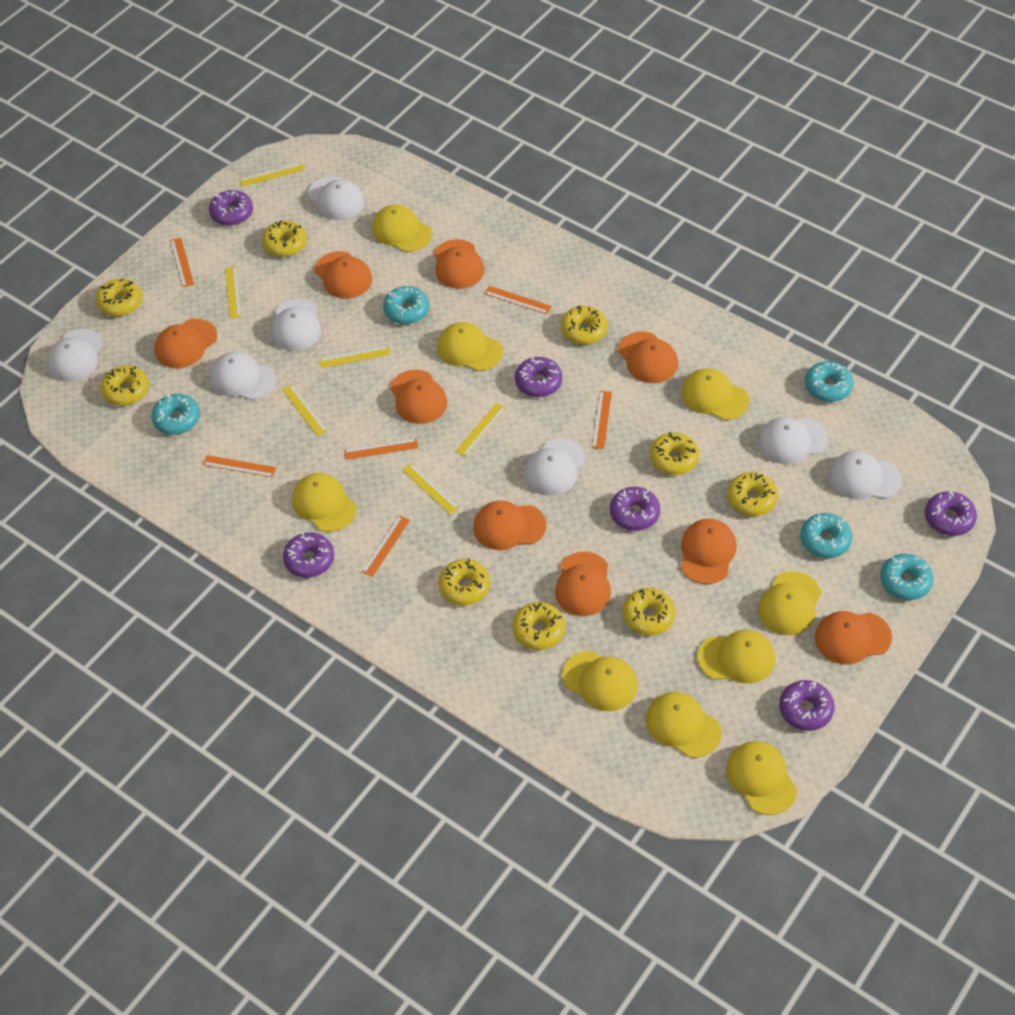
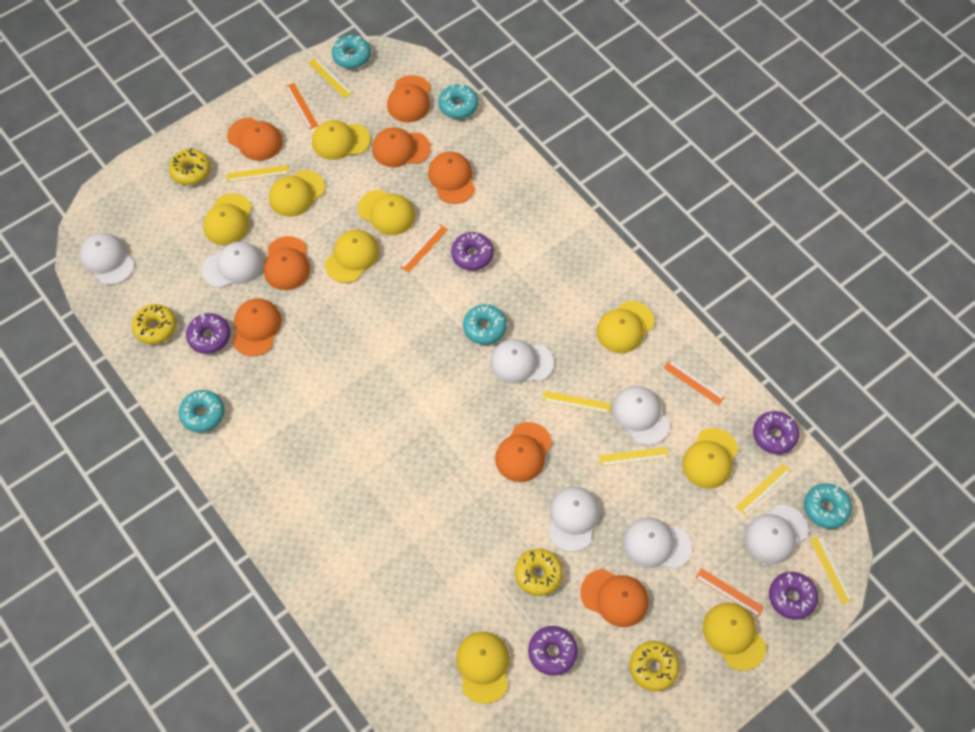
orange cap: [154,319,217,368] [315,251,372,299] [390,370,447,424] [434,239,484,289] [473,501,546,550] [555,552,611,616] [618,331,678,383] [681,519,736,584] [815,611,892,664] = 9 -> [227,117,282,161] [232,299,281,356] [264,236,310,290] [372,127,431,167] [387,75,431,122] [428,152,475,204] [495,422,552,482] [580,569,649,627] = 8
orange ruler: [170,238,194,287] [203,455,277,477] [344,438,418,460] [362,515,410,577] [484,286,552,314] [592,391,612,449] = 6 -> [285,83,318,129] [400,224,448,273] [664,360,725,406] [695,568,764,617] = 4
purple donut: [209,190,253,226] [283,532,334,578] [515,357,562,397] [610,487,660,531] [779,680,835,731] [925,491,977,536] = 6 -> [186,313,230,354] [451,232,494,271] [528,626,578,676] [753,411,799,454] [769,572,818,620] = 5
yellow donut: [96,279,142,316] [101,365,149,406] [262,220,307,257] [438,559,490,605] [513,602,565,650] [561,305,608,345] [623,588,675,635] [650,432,699,475] [727,472,778,516] = 9 -> [132,304,176,344] [169,148,211,185] [515,549,563,596] [630,641,680,691] = 4

